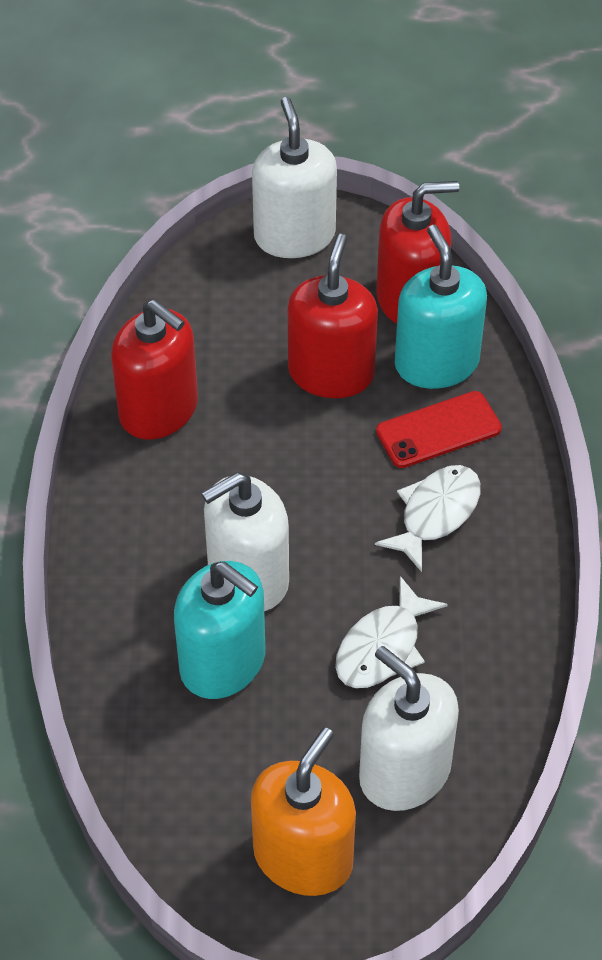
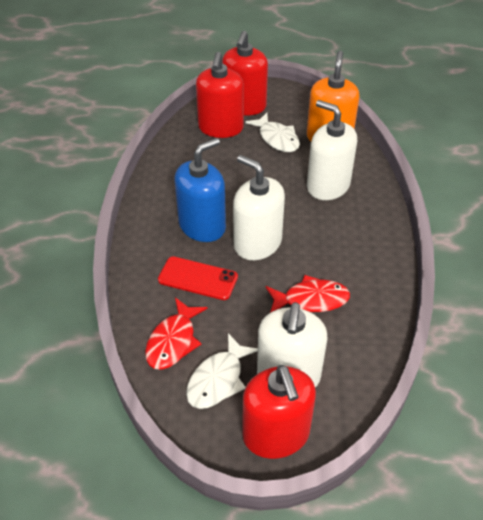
blue soap dispenser: none = 0 -> [174,138,226,242] = 1
red fish: none = 0 -> [145,297,208,370] [266,275,350,313] = 2
turquoise soap dispenser: [174,561,266,699] [395,225,487,389] = 2 -> none = 0

